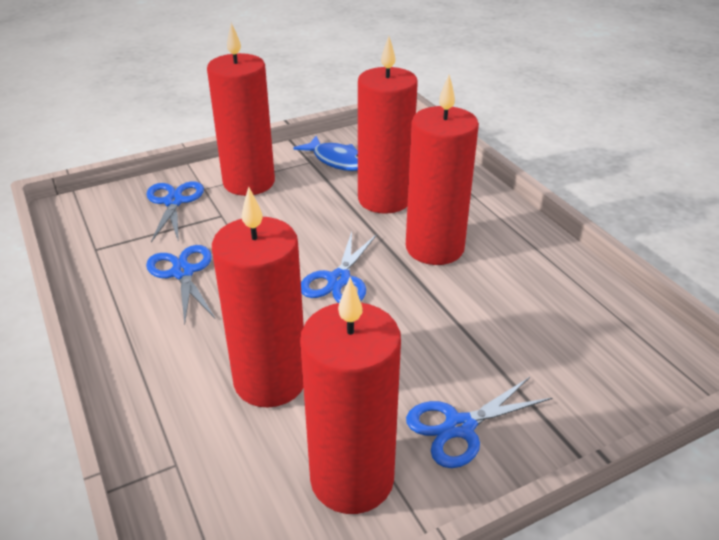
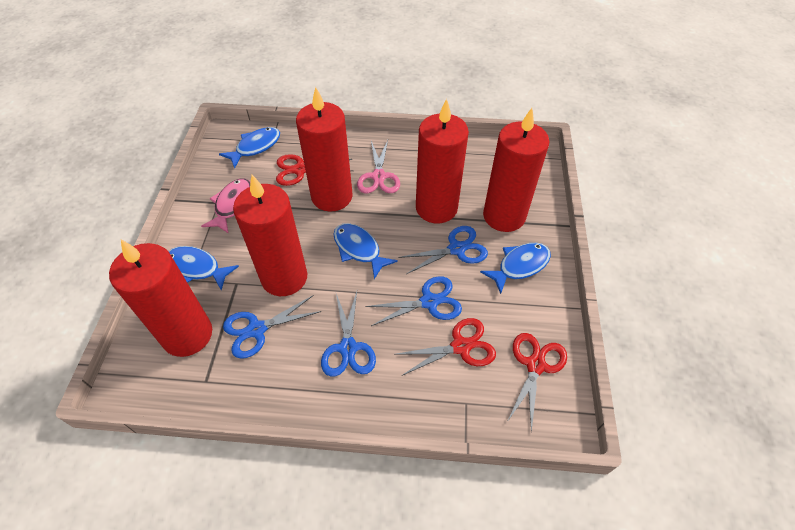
blue fish: [293,136,358,171] = 1 -> [169,246,239,291] [219,127,280,169] [334,223,398,279] [480,243,551,294] = 4
pink fish: none = 0 -> [201,178,250,234] = 1
pink scissors: none = 0 -> [357,140,400,193] = 1
red scissors: none = 0 -> [276,154,353,186] [394,318,496,376] [507,333,567,433] = 3

